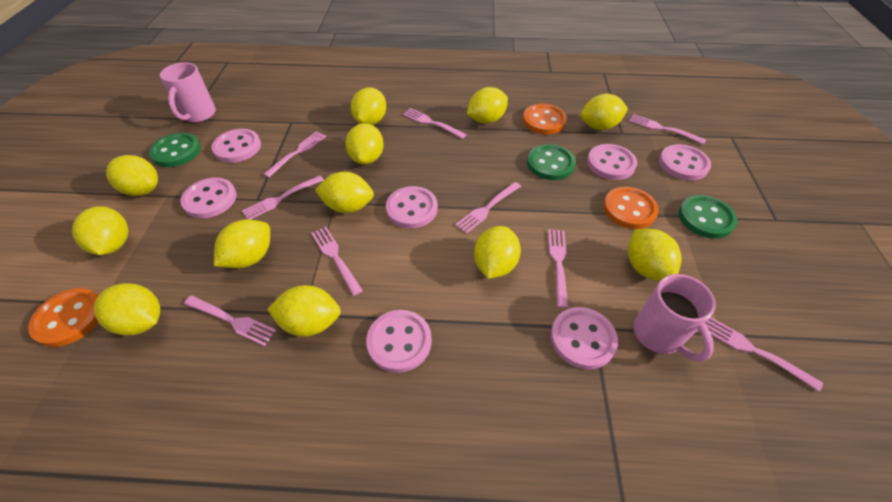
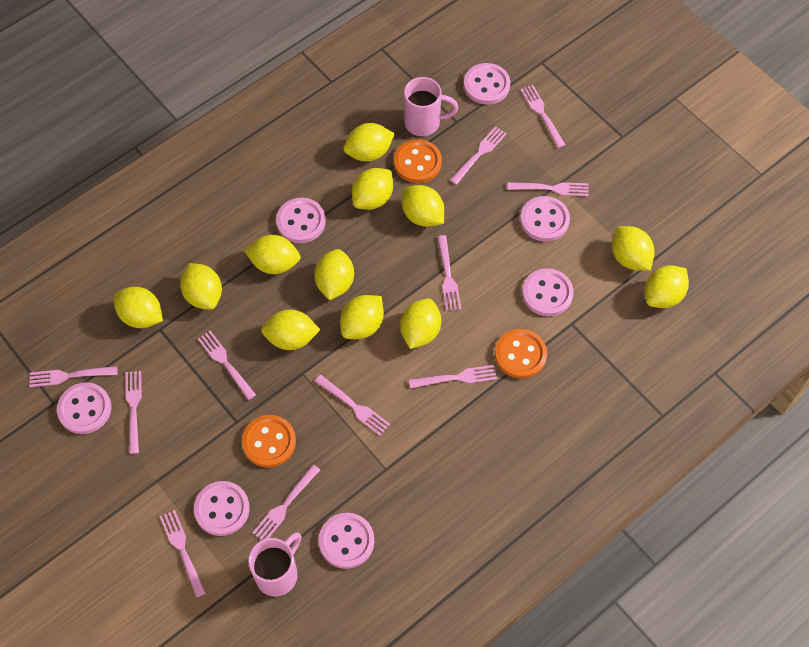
green button: [149,133,201,167] [527,144,576,180] [678,195,737,239] = 3 -> none = 0
pink fork: [184,296,277,346] [242,175,324,220] [263,131,326,178] [311,227,363,296] [403,108,467,139] [455,182,521,234] [548,230,568,308] [629,114,706,145] [705,317,823,392] = 9 -> [29,366,118,387] [126,371,142,454] [160,510,206,598] [198,331,256,400] [252,465,320,540] [315,375,390,436] [409,365,497,389] [437,235,461,311] [450,126,507,185] [507,182,589,196] [521,85,565,148] = 11

